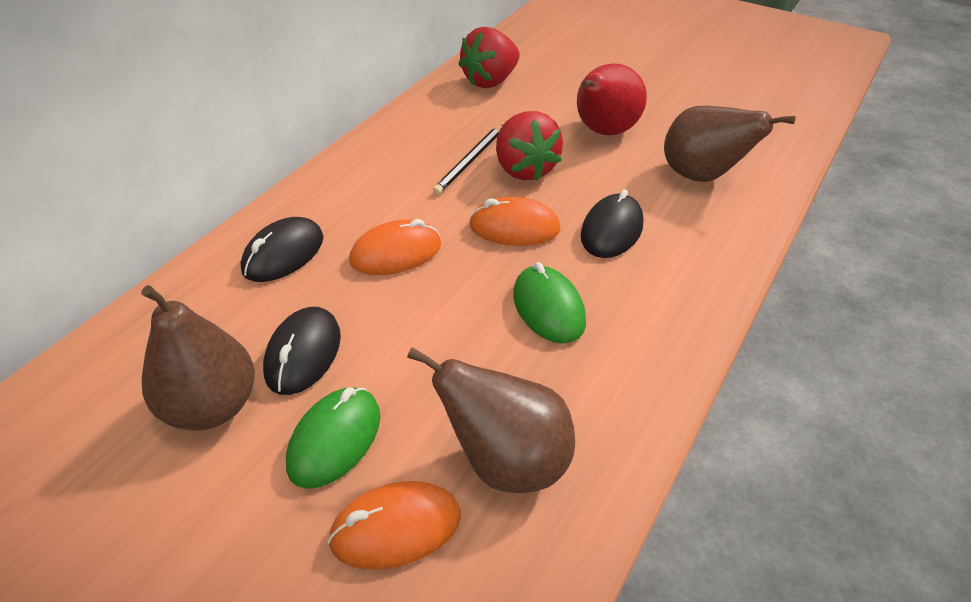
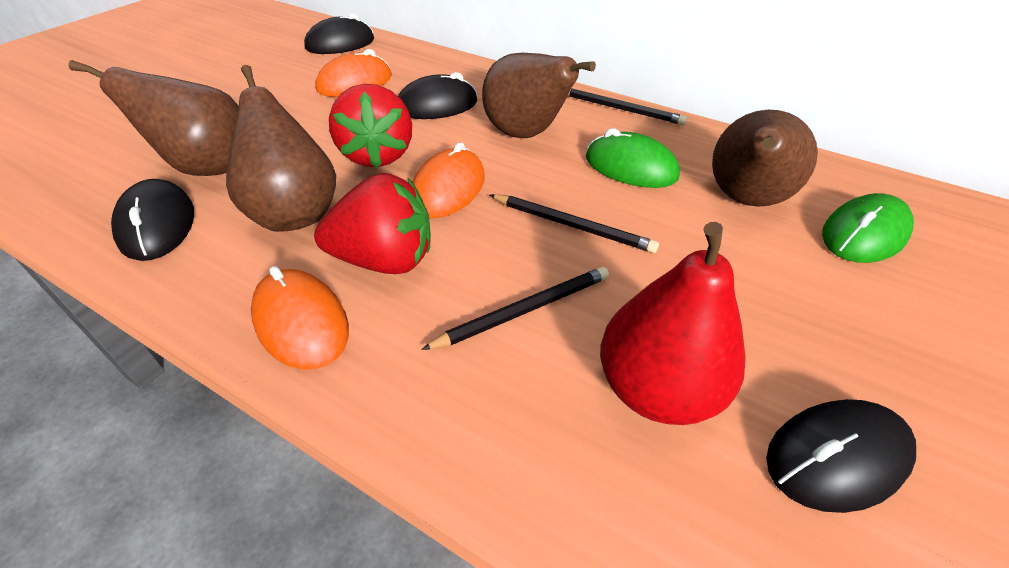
black mouse: [241,217,324,282] [263,307,341,395] [581,189,644,258] = 3 -> [111,179,194,261] [304,13,374,54] [398,72,477,119] [766,399,916,513] = 4
black pencil: [433,125,503,195] = 1 -> [421,267,609,350] [490,194,659,253] [568,88,687,125] = 3
brown pear: [141,285,255,431] [407,347,575,493] [664,106,796,182] = 3 -> [68,60,239,176] [226,65,336,232] [482,53,596,138] [712,110,818,206] = 4

